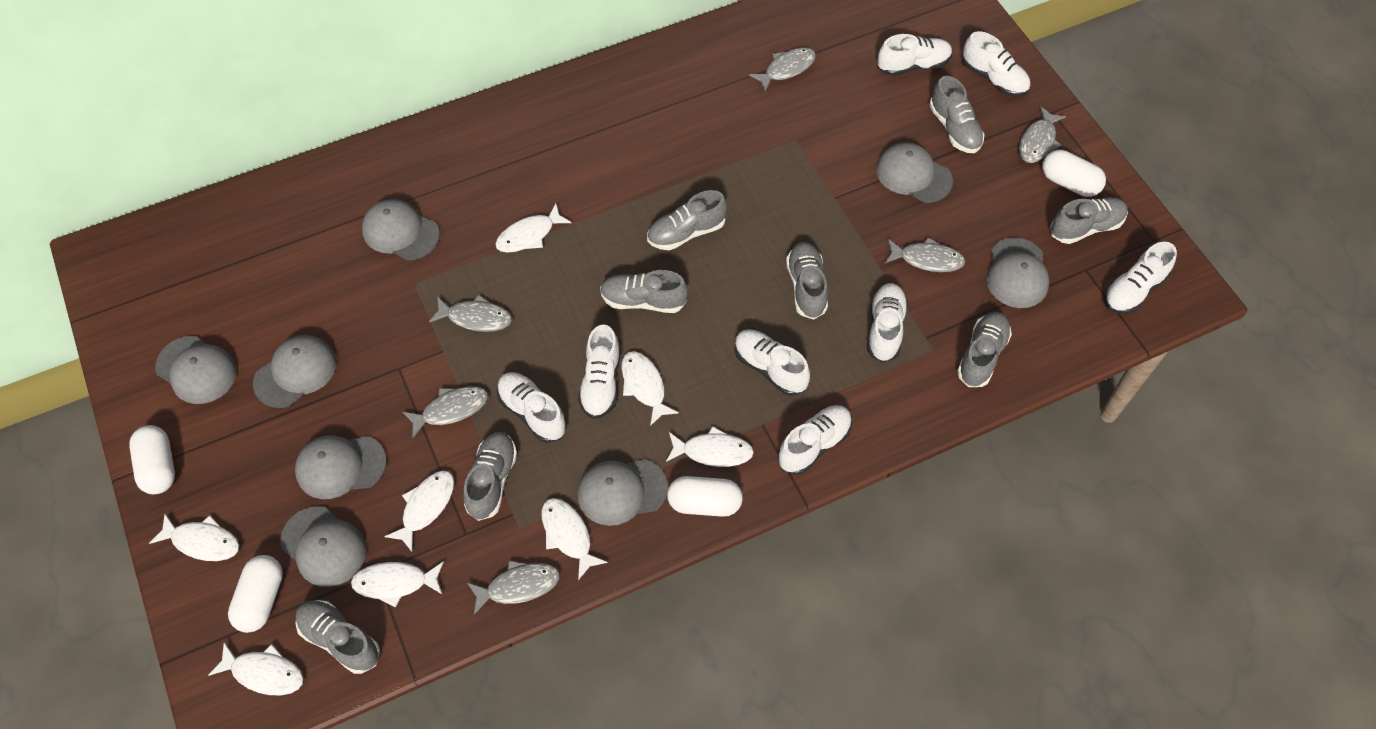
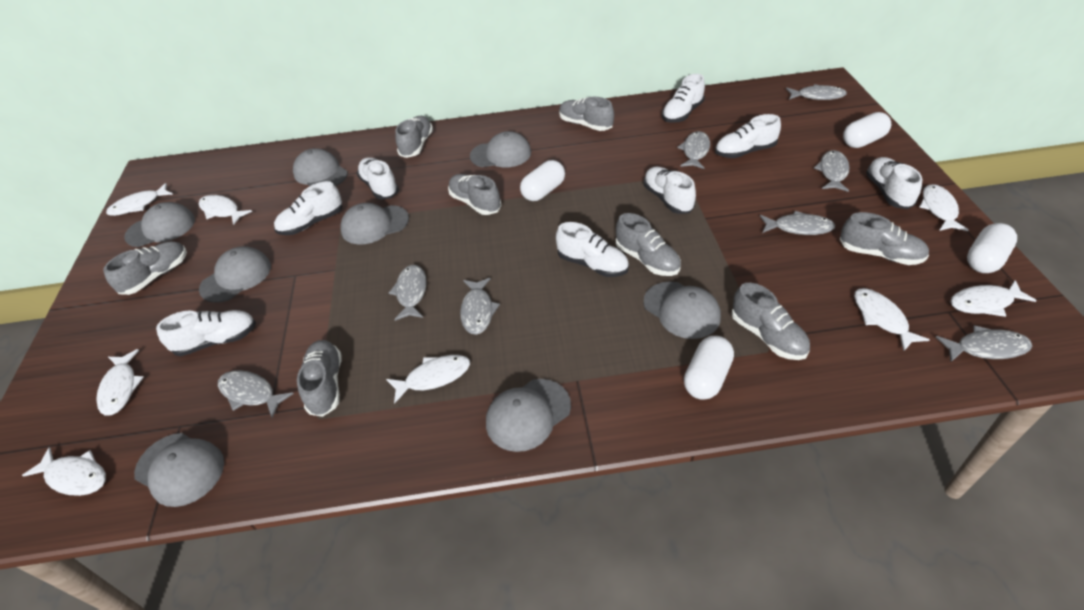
grey fish: [403,386,488,438] [429,295,512,332] [467,560,560,615] [749,47,816,92] [884,237,965,272] [1019,106,1066,163] = 6 -> [218,370,294,418] [389,265,427,321] [460,278,500,335] [677,131,710,169] [760,211,835,235] [786,84,847,100] [814,150,850,192] [936,325,1032,362] = 8

